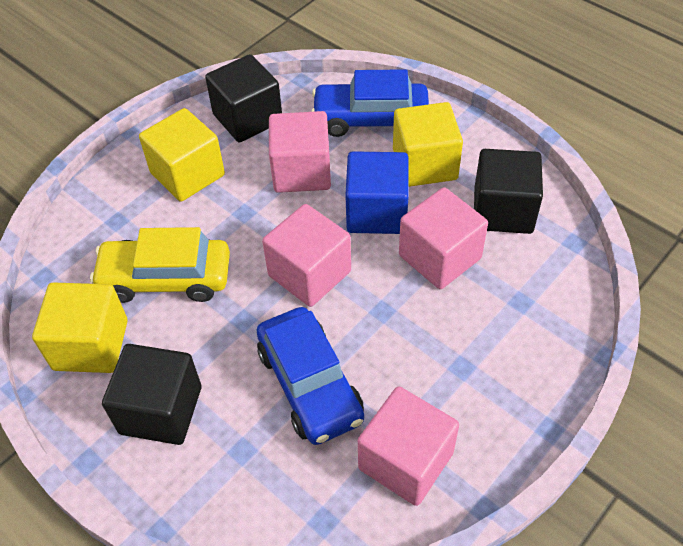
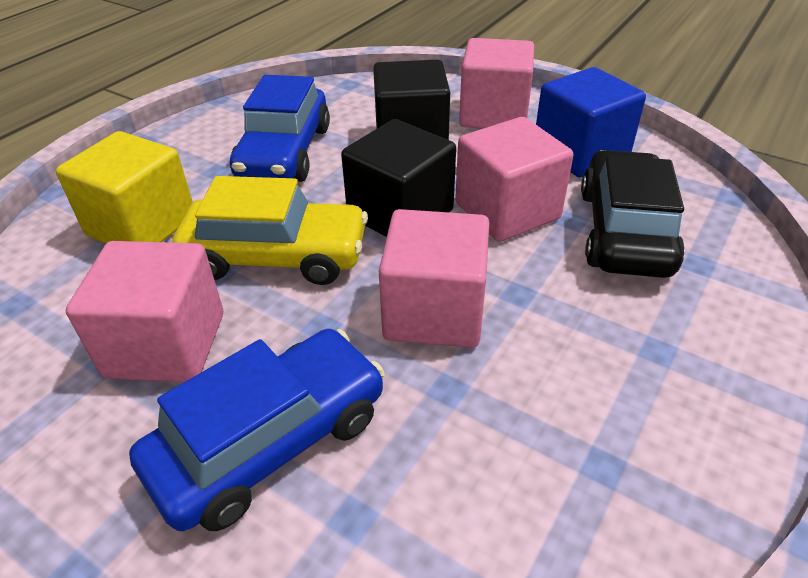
black car: none = 0 -> [581,150,685,278] = 1
black cube: [102,344,201,445] [205,54,282,142] [474,149,543,234] = 3 -> [341,119,456,237] [373,59,450,140] = 2
yellow cube: [32,282,128,373] [139,108,225,202] [393,102,463,187] = 3 -> [56,131,193,244] = 1

